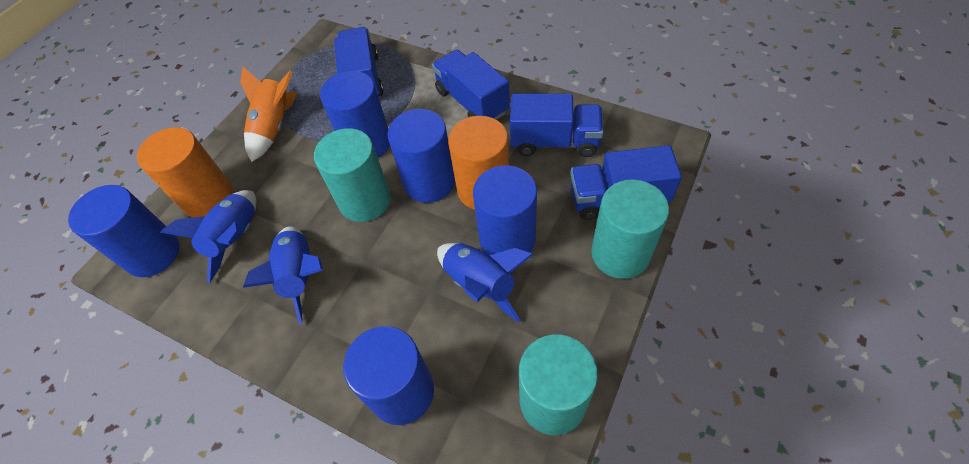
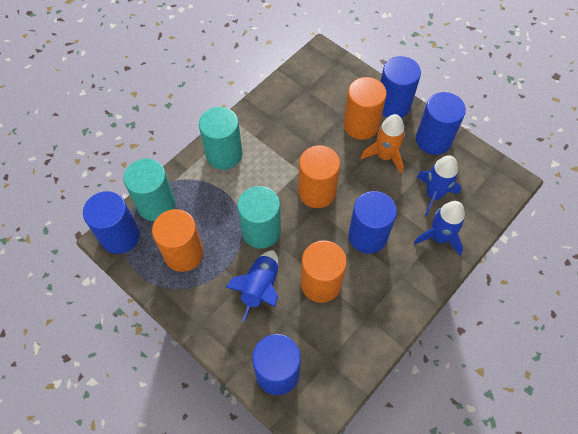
blue truck: [334,27,384,96] [432,49,510,120] [510,93,604,157] [570,145,682,220] = 4 -> none = 0
orange cylinder: [137,127,233,218] [448,116,509,210] = 2 -> [152,209,204,272] [298,145,340,208] [301,240,347,303] [344,77,387,140] = 4

